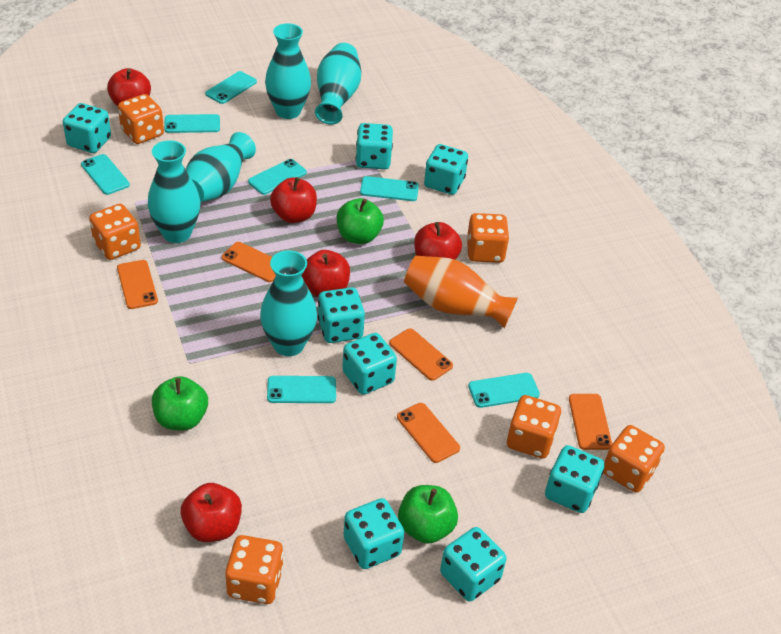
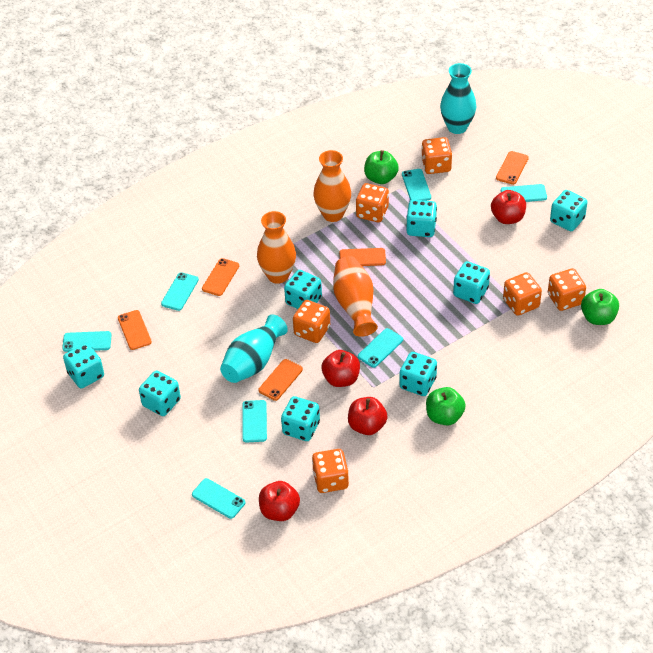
orange vase: [404,256,518,328] = 1 -> [257,211,296,284] [313,150,351,222] [333,256,378,337] = 3
red apple: [107,68,151,107] [180,483,242,542] [270,177,317,223] [302,250,350,297] [414,222,462,260] = 5 -> [259,481,300,521] [321,350,360,387] [348,397,387,435] [491,190,526,224] = 4
turquoise vase: [148,140,200,243] [186,132,256,203] [260,250,317,356] [265,23,311,119] [315,43,361,124] = 5 -> [220,315,288,383] [440,63,476,134] = 2

